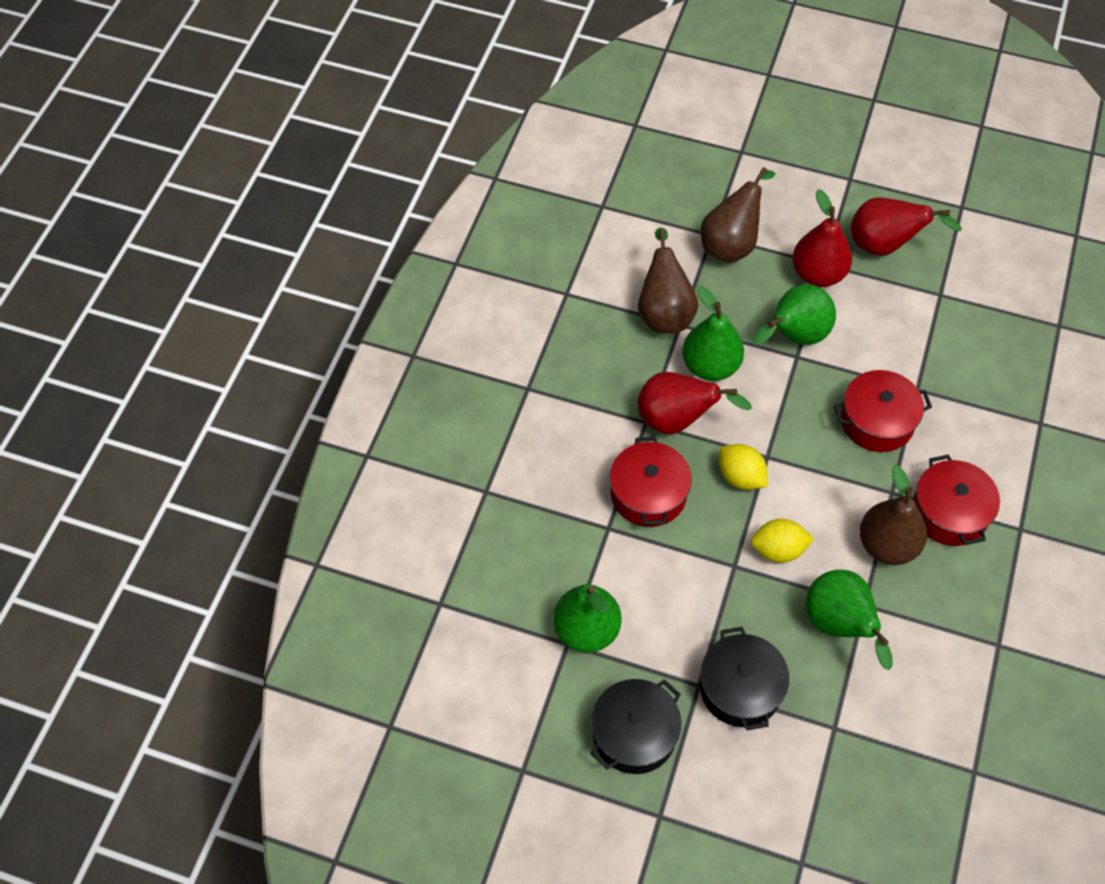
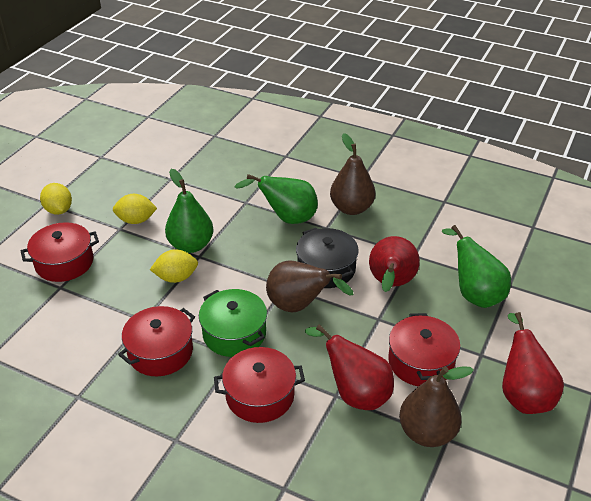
black pot: [591,679,681,774] [700,627,789,730] = 2 -> [296,228,359,288] = 1
green pear: [553,584,622,653] [682,286,744,381] [753,284,836,345] [806,570,893,670] = 4 -> [165,169,213,253] [234,174,318,224] [442,225,511,308] = 3
green pot: none = 0 -> [199,289,267,357] = 1
red pot: [610,437,692,527] [834,370,932,452] [913,454,1000,546] = 3 -> [21,222,99,282] [118,306,195,376] [214,347,305,423] [388,313,460,386] = 4
yellow lemon: [719,444,768,490] [751,519,814,563] = 2 -> [40,183,72,215] [113,194,157,224] [150,249,198,283] = 3

